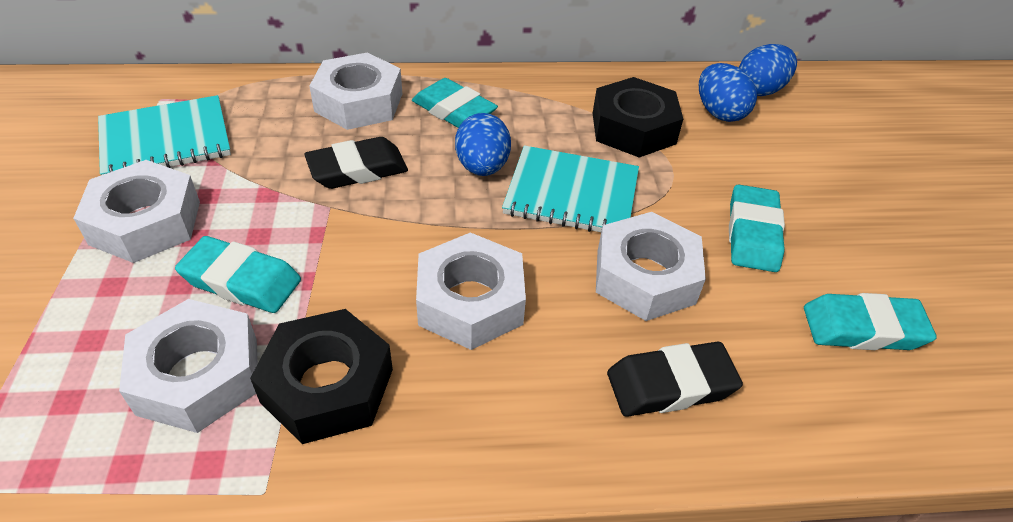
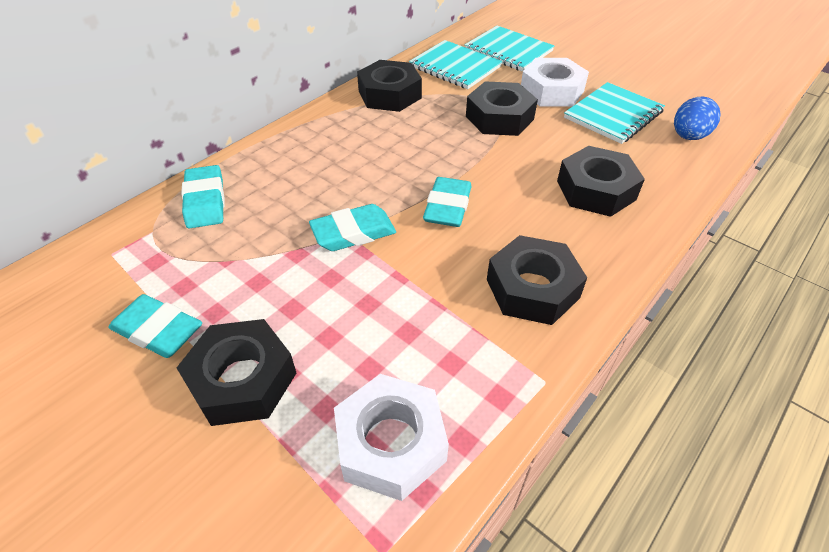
black eraser: [304,137,408,189] [607,342,743,417] = 2 -> none = 0
black nut: [250,309,393,444] [593,77,683,158] = 2 -> [177,319,296,426] [357,60,422,112] [466,81,538,136] [487,235,587,325] [557,146,645,217] = 5
blue egg: [455,113,511,176] [699,63,757,122] [739,44,797,96] = 3 -> [674,96,721,140] = 1
turquoise notebook: [98,95,231,175] [502,145,639,232] = 2 -> [409,40,503,89] [465,26,554,72] [564,82,665,144] = 3
white nut: [73,160,200,263] [119,299,258,433] [309,52,402,130] [416,232,526,350] [596,212,706,321] = 5 -> [334,374,449,501] [521,58,589,107] = 2

